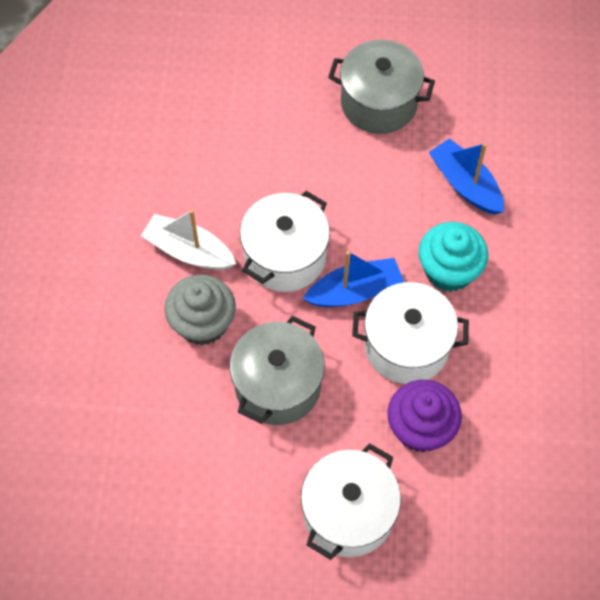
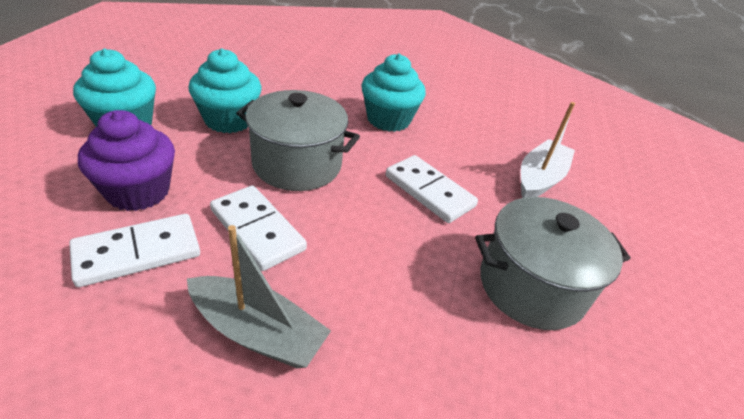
blue boat: [303,251,404,307] [429,138,504,215] = 2 -> none = 0
grey boat: none = 0 -> [187,225,331,368] = 1
grey cupcake: [164,274,236,345] = 1 -> none = 0
turquoise cupcake: [419,222,488,292] = 1 -> [73,48,156,127] [188,48,262,133] [362,54,426,132] = 3
white domino: none = 0 -> [69,214,200,287] [210,185,307,271] [385,155,478,223] = 3
white pot: [240,191,330,292] [301,443,401,560] [352,282,469,384] = 3 -> none = 0

